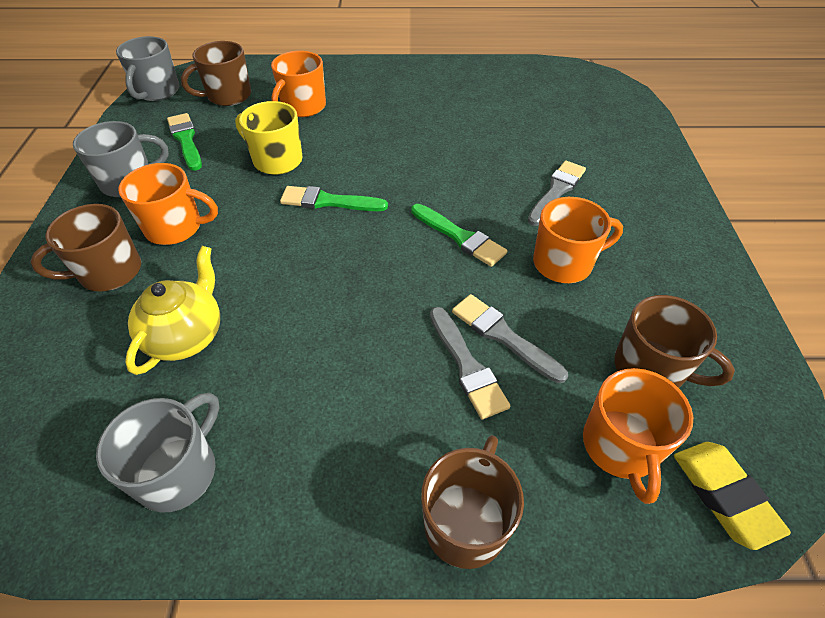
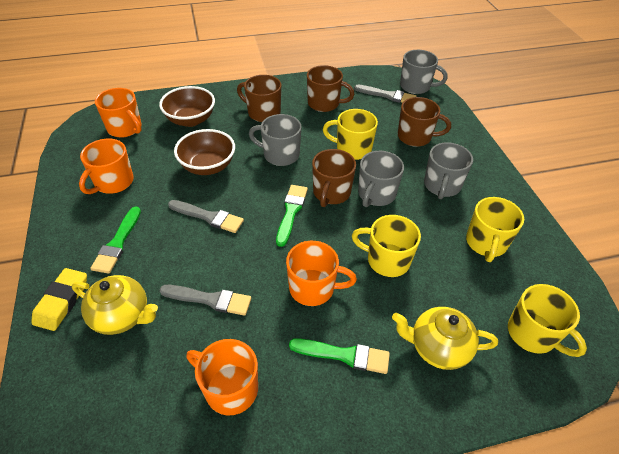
brown bowl: none = 0 -> [159,86,215,127] [174,129,235,175] = 2
grey mug: [73,121,169,197] [96,392,220,513] [116,36,180,101] = 3 -> [249,114,301,166] [358,151,404,207] [400,50,447,94] [424,142,473,199] = 4
yellow mug: [235,101,303,175] = 1 -> [323,109,378,160] [352,215,421,277] [466,197,524,262] [508,284,587,357] = 4
yellow teapot: [125,246,220,375] = 1 -> [72,275,158,335] [392,307,498,370] = 2

